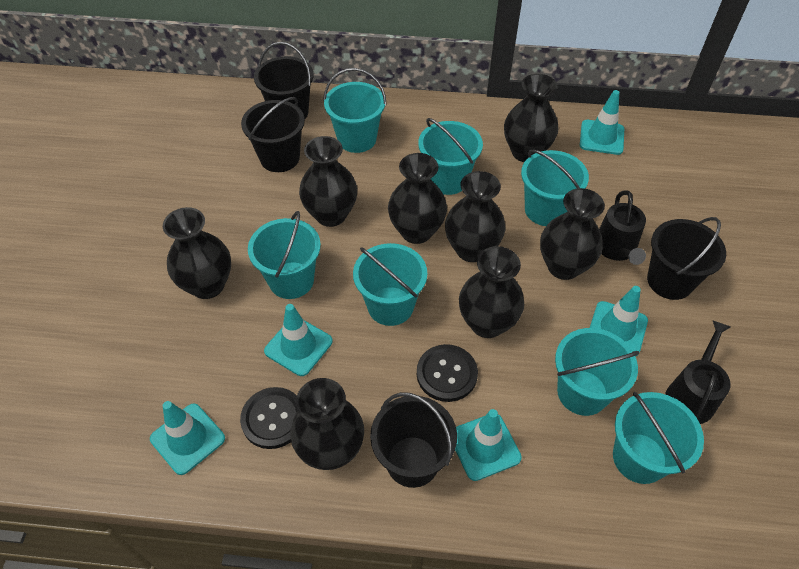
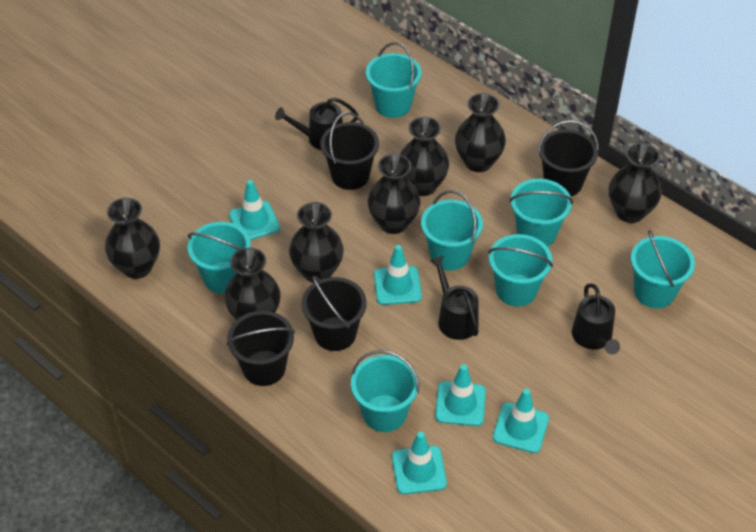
black button: [240,387,298,449] [417,344,478,402] = 2 -> none = 0
black vase: [163,207,231,299] [290,378,364,470] [299,136,357,227] [388,153,447,244] [445,171,505,262] [459,246,524,338] [504,74,558,162] [540,188,605,280] = 8 -> [105,198,160,279] [224,248,281,320] [289,202,344,283] [368,154,420,234] [400,117,449,196] [455,93,506,172] [609,143,662,223] = 7
black watering can: [599,190,646,265] [665,320,731,424] = 2 -> [275,97,359,150] [430,256,479,340] [572,283,620,355] = 3

